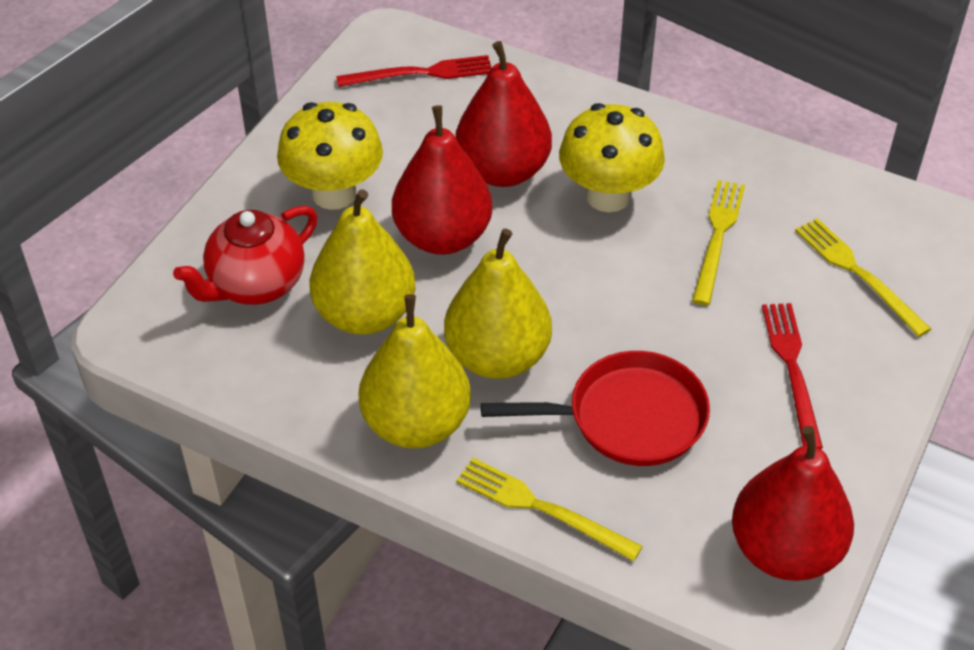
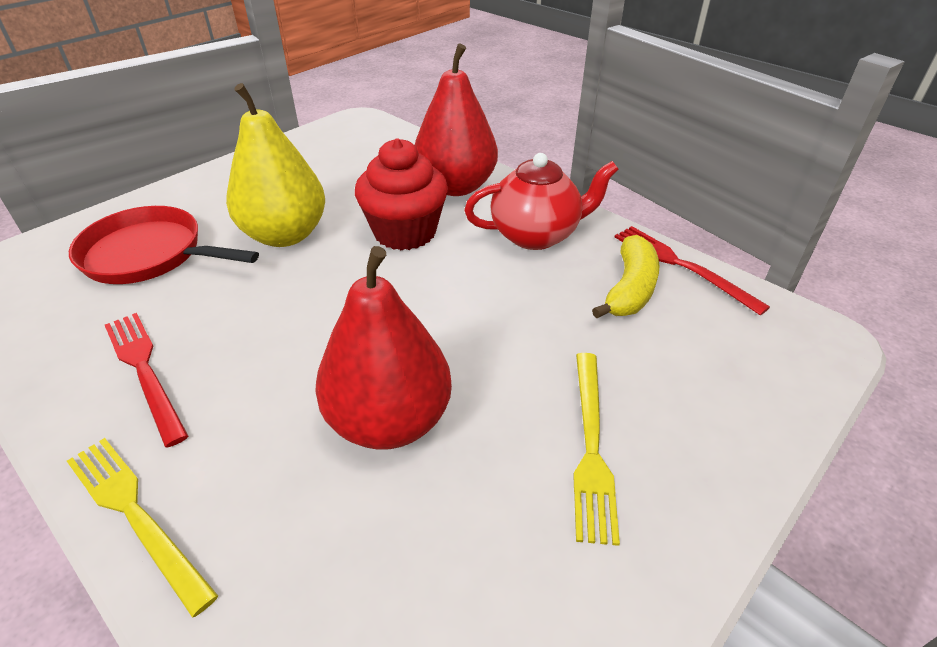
red cupcake: none = 0 -> [355,138,448,250] = 1
red pear: [392,105,492,255] [455,41,552,187] [732,426,854,581] = 3 -> [315,246,452,450] [415,43,498,196] = 2
yellow banana: none = 0 -> [592,235,660,318] = 1
yellow fork: [456,458,643,561] [692,180,745,305] [795,218,931,337] = 3 -> [67,438,218,618] [573,353,620,546] = 2
yellow mushroom: [277,102,383,210] [559,103,665,212] = 2 -> none = 0
yellow pear: [310,189,415,335] [358,294,471,448] [444,229,552,379] = 3 -> [226,83,325,247] = 1

